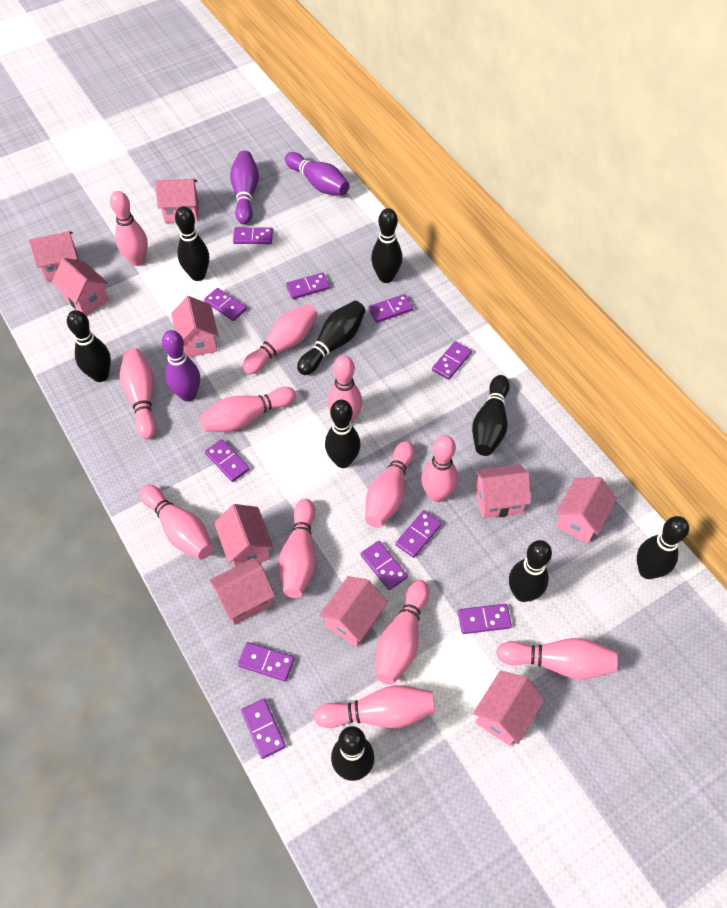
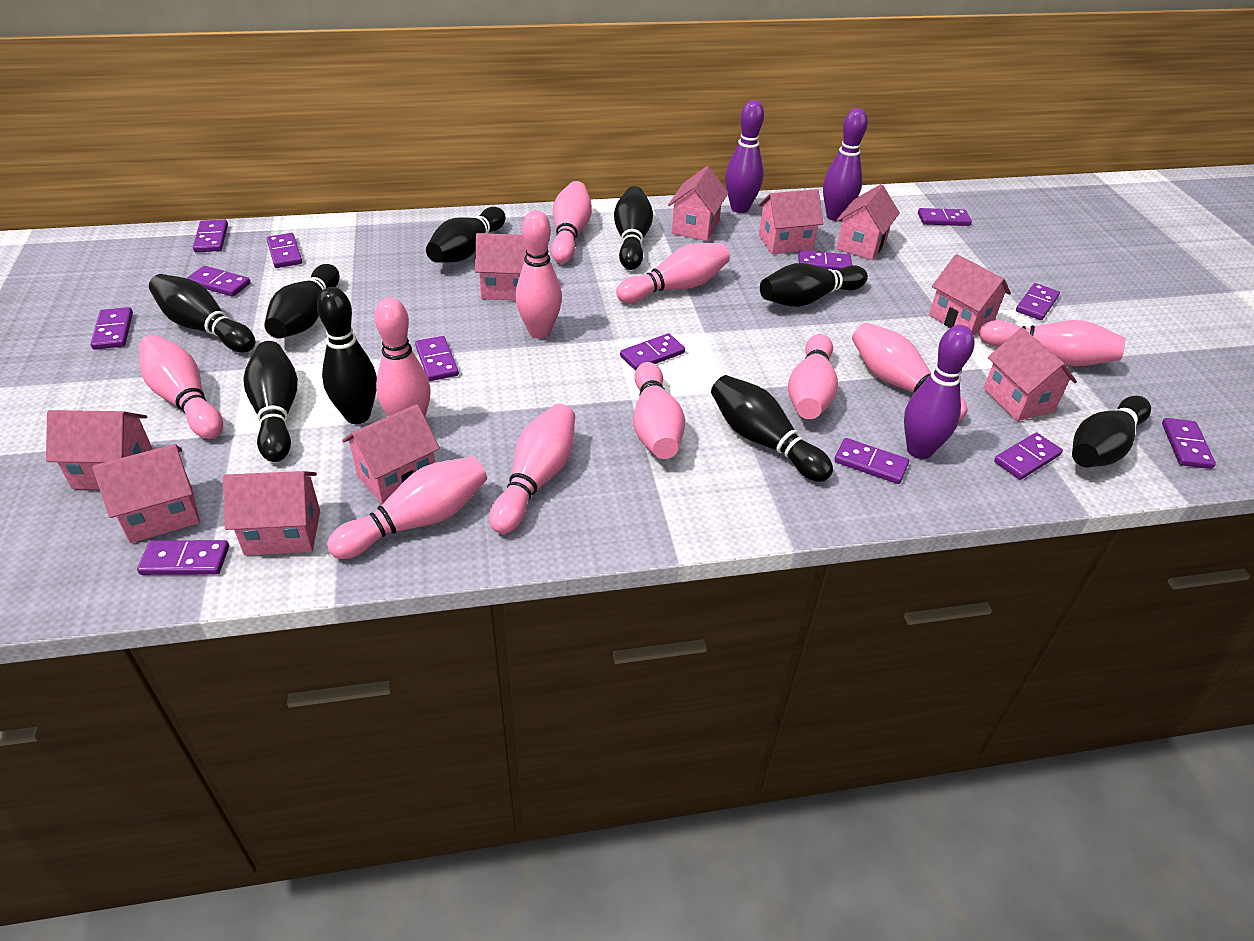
pink bowling pin: [110,191,148,266] [120,348,156,439] [140,485,213,559] [200,387,296,432] [242,304,318,374] [278,499,316,598] [314,685,435,728] [328,356,362,423] [365,441,415,528] [376,580,429,685] [421,435,458,502] [496,638,618,679] = 12 -> [139,335,223,439] [327,456,487,559] [374,297,431,417] [489,404,575,534] [515,210,562,338] [551,181,592,264] [616,243,730,303] [633,362,685,459] [788,334,838,419] [852,323,968,421] [979,320,1126,366] = 11
purple domino: [204,288,247,321] [205,439,250,482] [233,227,273,244] [238,642,295,681] [241,698,286,759] [286,273,330,299] [361,541,408,590] [368,294,413,323] [395,510,442,558] [432,341,472,380] [458,604,512,634] = 11 -> [90,307,133,350] [137,540,229,575] [187,266,251,297] [193,219,228,252] [267,233,302,268] [415,336,459,381] [620,333,685,371] [798,250,852,270] [834,438,909,484] [918,208,972,226] [994,432,1063,480] [1016,283,1060,320] [1162,418,1216,469] = 13

